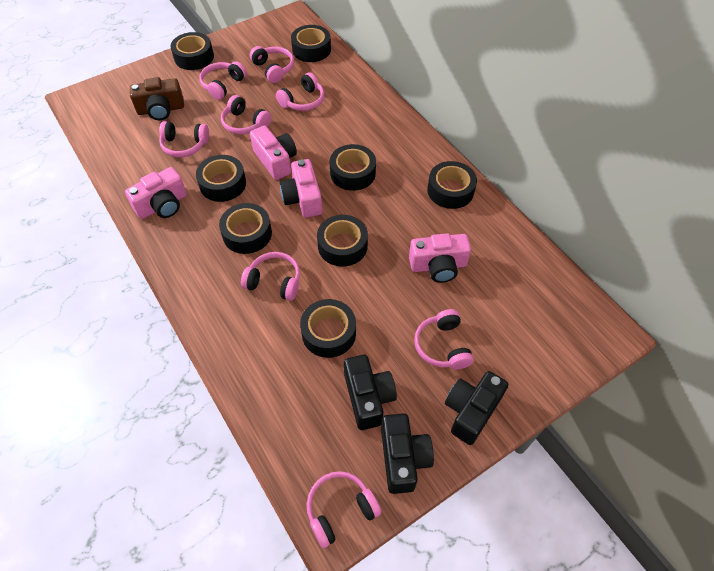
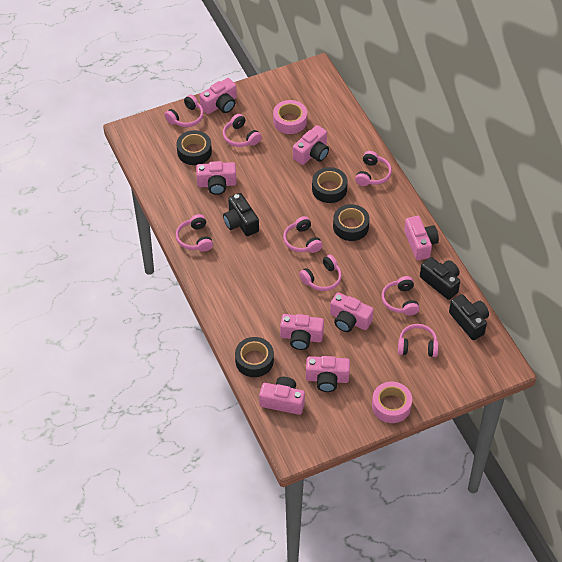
black tape: [171,32,214,70] [196,155,246,202] [219,203,272,254] [291,25,331,62] [300,299,356,358] [317,215,368,267] [330,144,376,191] [427,161,477,209] = 8 -> [177,130,212,165] [235,337,274,377] [312,167,348,203] [333,204,370,241] = 4
brown camera: [130,77,184,120] = 1 -> none = 0
pink camera: [125,167,187,219] [250,126,297,180] [280,159,322,218] [409,233,471,283] = 4 -> [196,161,237,195] [199,78,237,114] [259,377,305,415] [280,314,324,350] [293,125,329,165] [306,356,350,392] [330,292,374,332] [404,216,439,260] = 8
pink tape: none = 0 -> [273,100,307,134] [372,382,412,423] = 2

